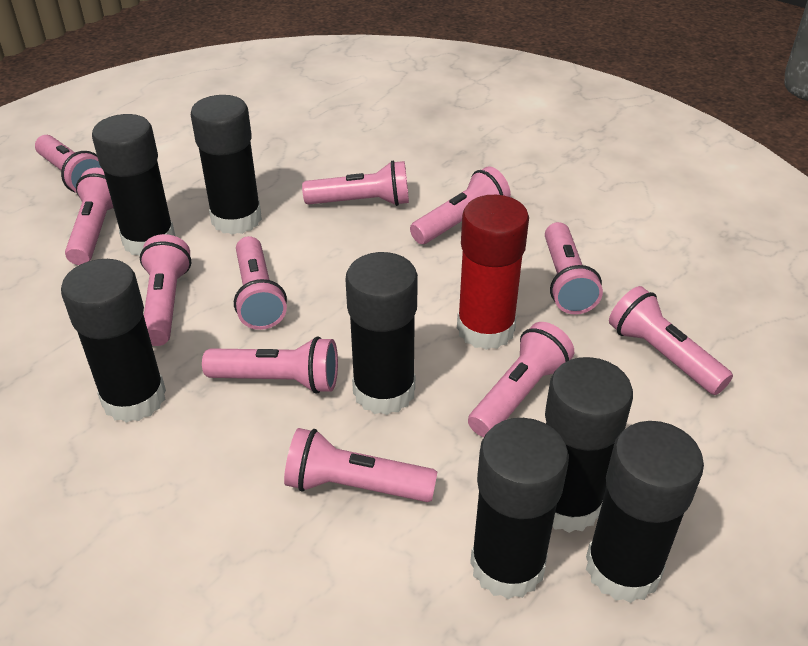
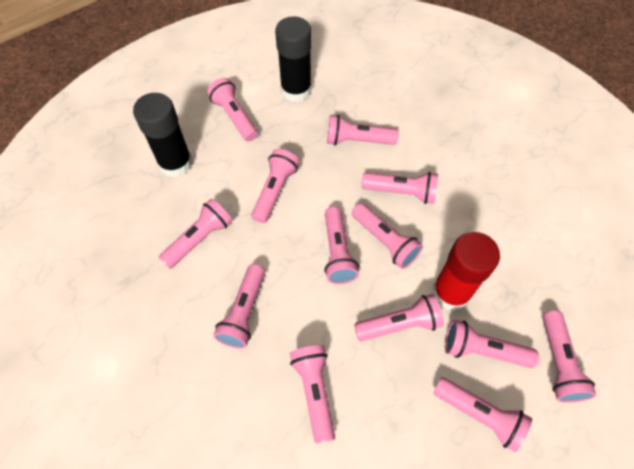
black glue stick: [61,259,166,423] [92,114,175,256] [191,95,262,235] [345,252,418,415] [470,418,569,599] [545,357,633,533] [586,421,704,603] = 7 -> [133,93,193,178] [275,17,312,102] = 2
pink flashlight: [35,135,101,193] [65,168,114,265] [140,234,191,346] [202,337,338,394] [234,236,287,330] [284,428,437,502] [302,161,409,206] [410,166,511,244] [468,322,574,437] [545,222,603,314] [609,286,733,395] = 11 -> [158,199,232,269] [207,78,258,141] [213,264,265,349] [251,149,299,223] [290,345,335,444] [324,207,359,284] [327,115,399,145] [352,203,423,269] [354,294,444,342] [361,172,438,204] [433,377,532,452] [445,320,539,368] [543,310,596,403] = 13

